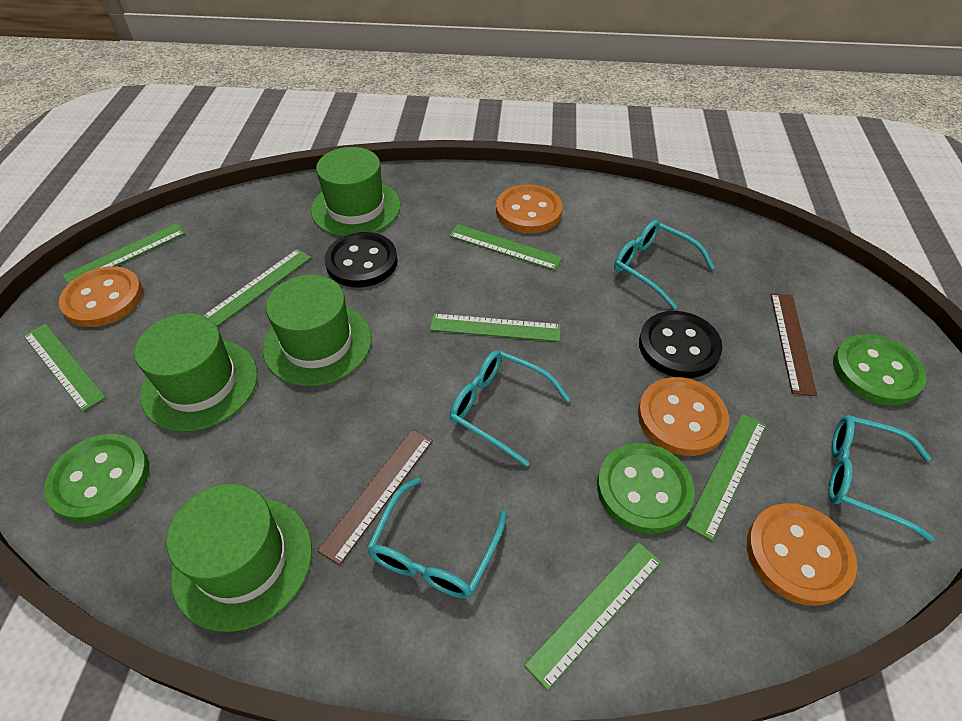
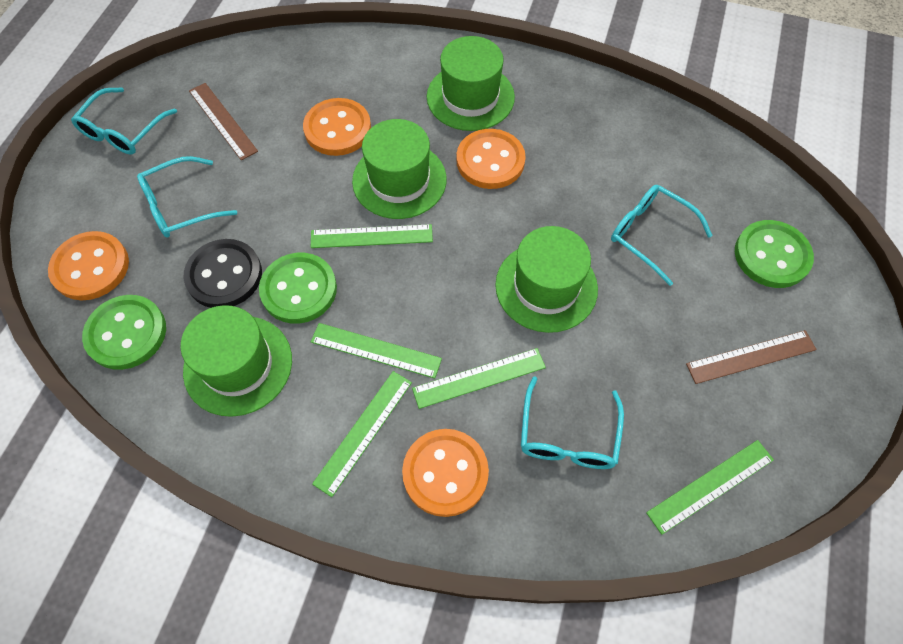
black button: [325,232,398,288] [639,311,723,378] = 2 -> [184,239,262,308] = 1
green ruler: [24,324,106,412] [62,224,185,284] [203,249,311,326] [430,314,561,342] [449,224,563,270] [524,542,661,690] [686,413,766,541] = 7 -> [311,224,433,248] [311,323,442,379] [312,371,412,497] [412,348,546,409] [646,440,774,535] = 5

